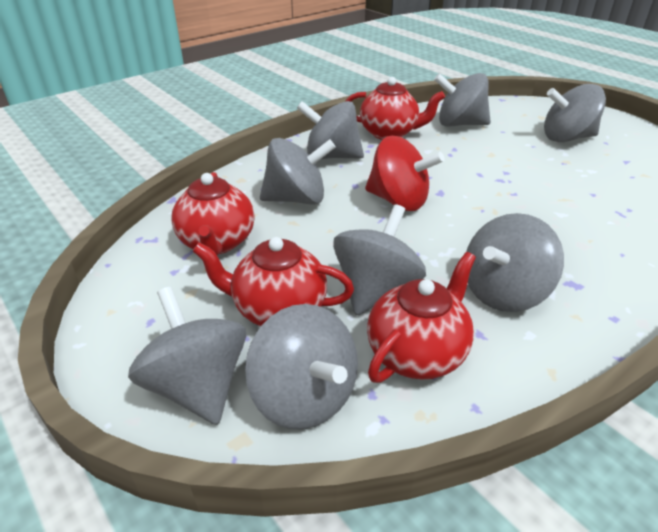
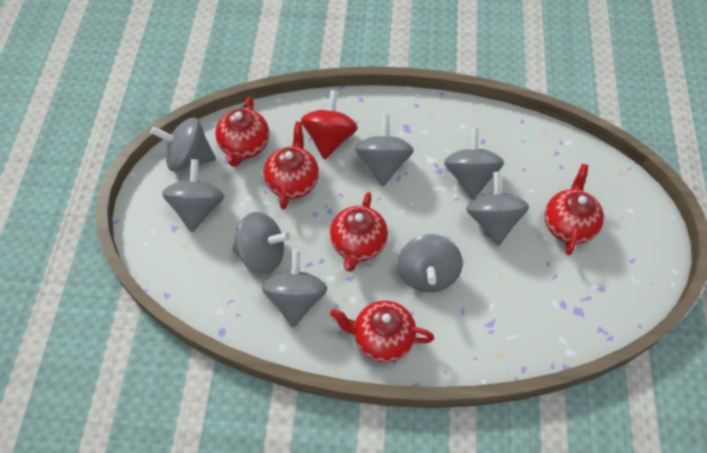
red teapot: [172,172,254,255] [193,237,354,326] [345,77,445,140] [367,252,476,383] = 4 -> [215,97,269,167] [264,121,319,210] [330,192,388,272] [330,301,434,363] [545,164,604,255] = 5

